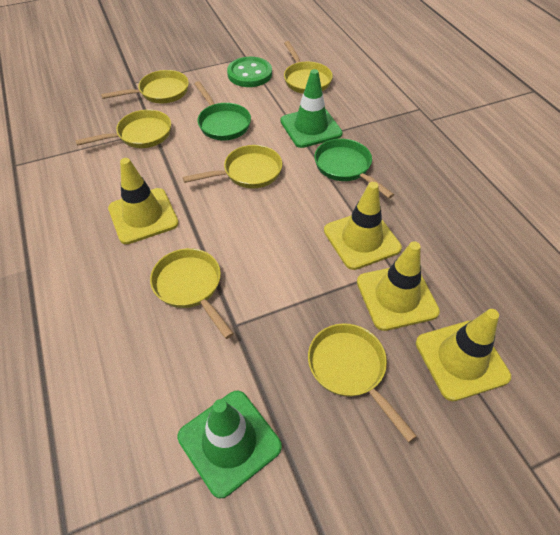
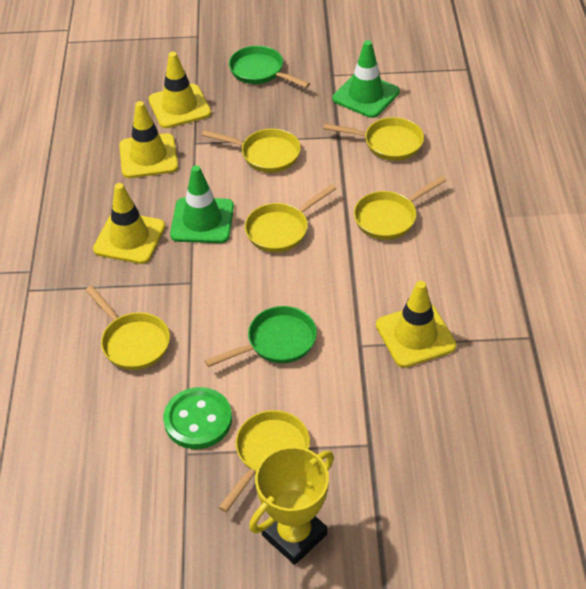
yellow trophy: none = 0 -> [249,446,334,565] = 1

